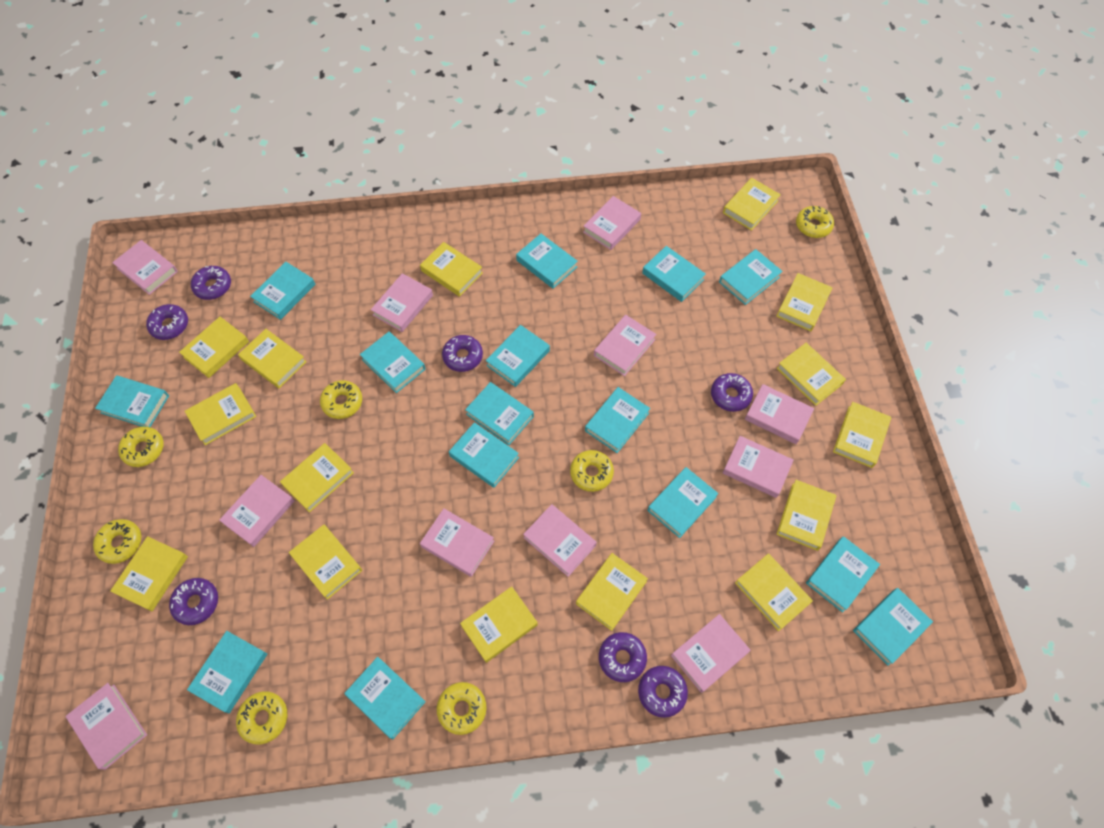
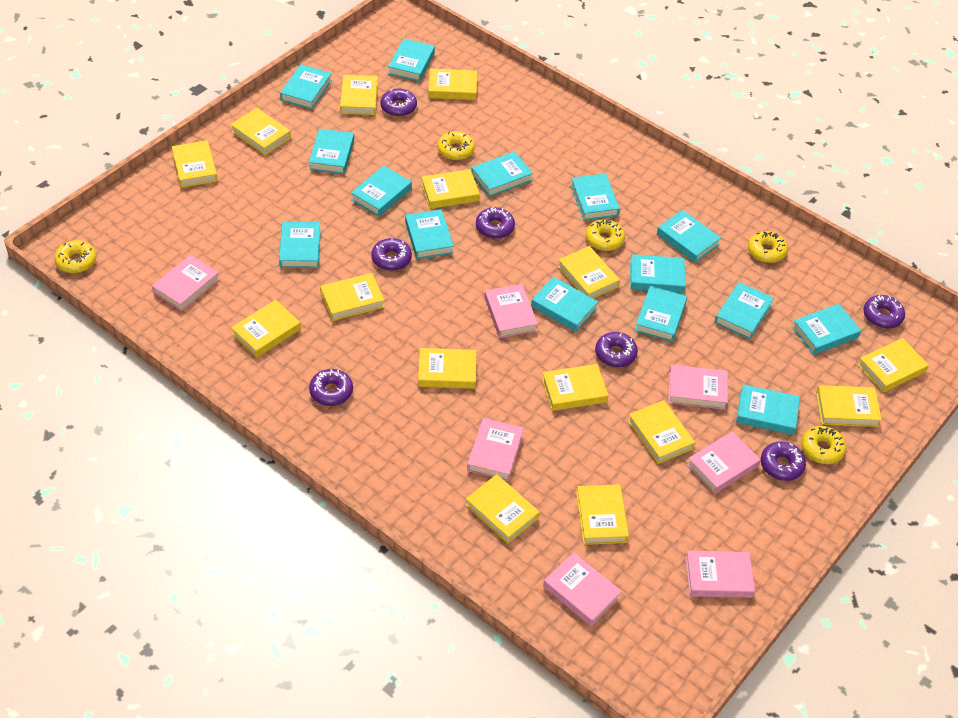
pink book: [66,683,147,770] [112,240,178,295] [219,475,294,547] [371,273,433,332] [420,509,494,577] [523,504,597,577] [583,196,641,250] [594,315,656,376] [671,614,751,693] [723,436,794,498] [745,384,814,444] = 11 -> [152,255,220,311] [467,418,524,481] [485,284,538,338] [543,552,622,626] [668,365,728,410] [685,551,755,598] [687,431,761,494] = 7
yellow donut: [93,519,141,564] [118,427,164,467] [236,691,287,745] [320,380,362,419] [437,682,487,735] [570,450,614,492] [796,206,834,238] = 7 -> [54,240,97,273] [437,131,475,160] [586,219,625,251] [748,231,788,263] [801,426,846,464] = 5

